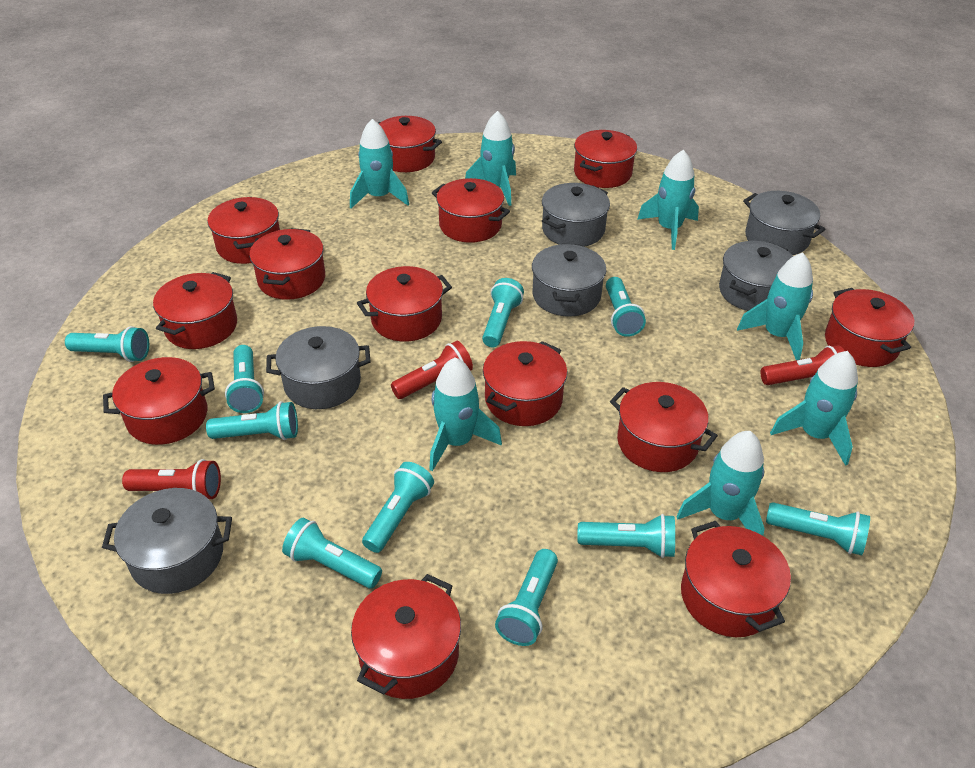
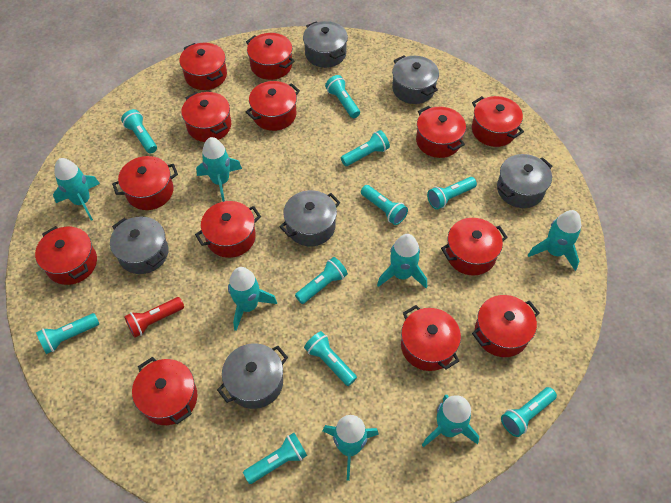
red flashlight: [122,459,221,499] [391,341,473,399] [761,345,844,385] = 3 -> [124,297,184,338] = 1

